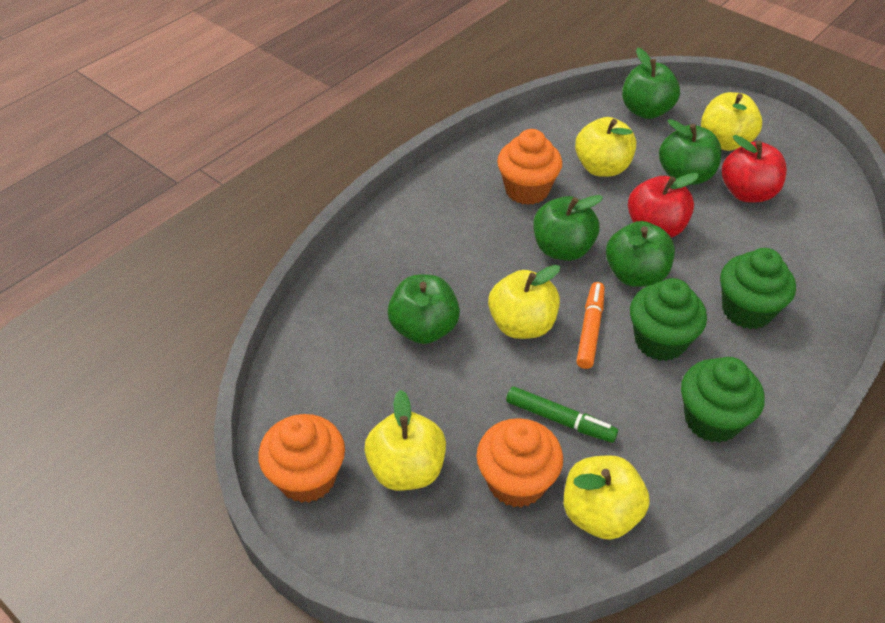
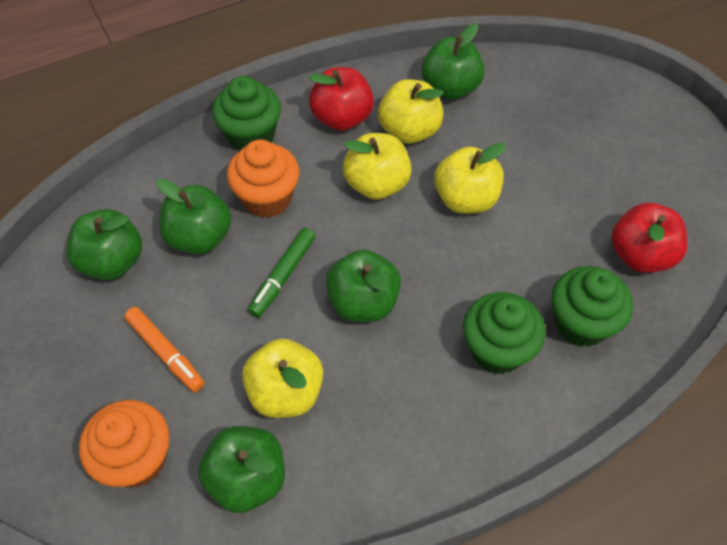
orange cupcake: [258,414,345,503] [477,418,563,507] [497,129,562,205] = 3 -> [79,400,170,488] [227,139,299,218] = 2
yellow apple: [364,390,446,491] [488,265,560,339] [564,455,650,540] [575,117,636,177] [701,92,762,151] = 5 -> [242,339,323,418] [343,133,412,200] [378,79,444,144] [434,142,506,214] = 4

